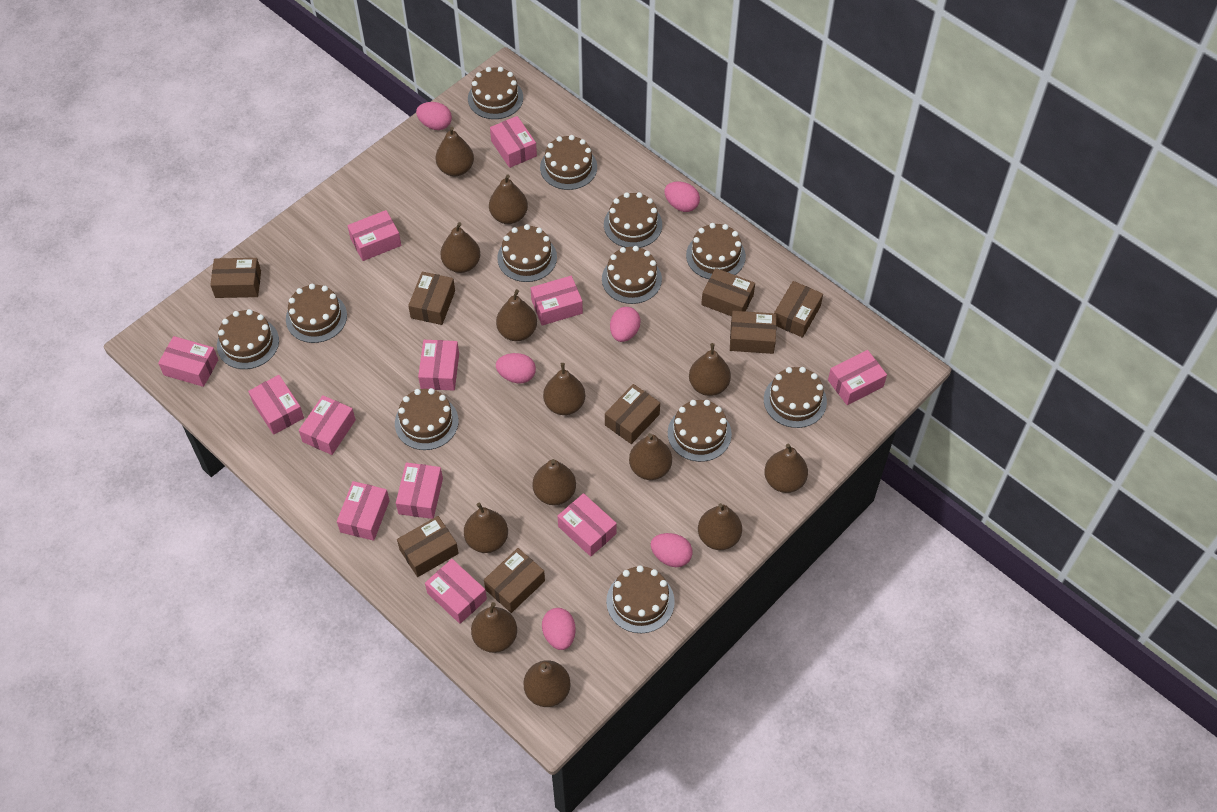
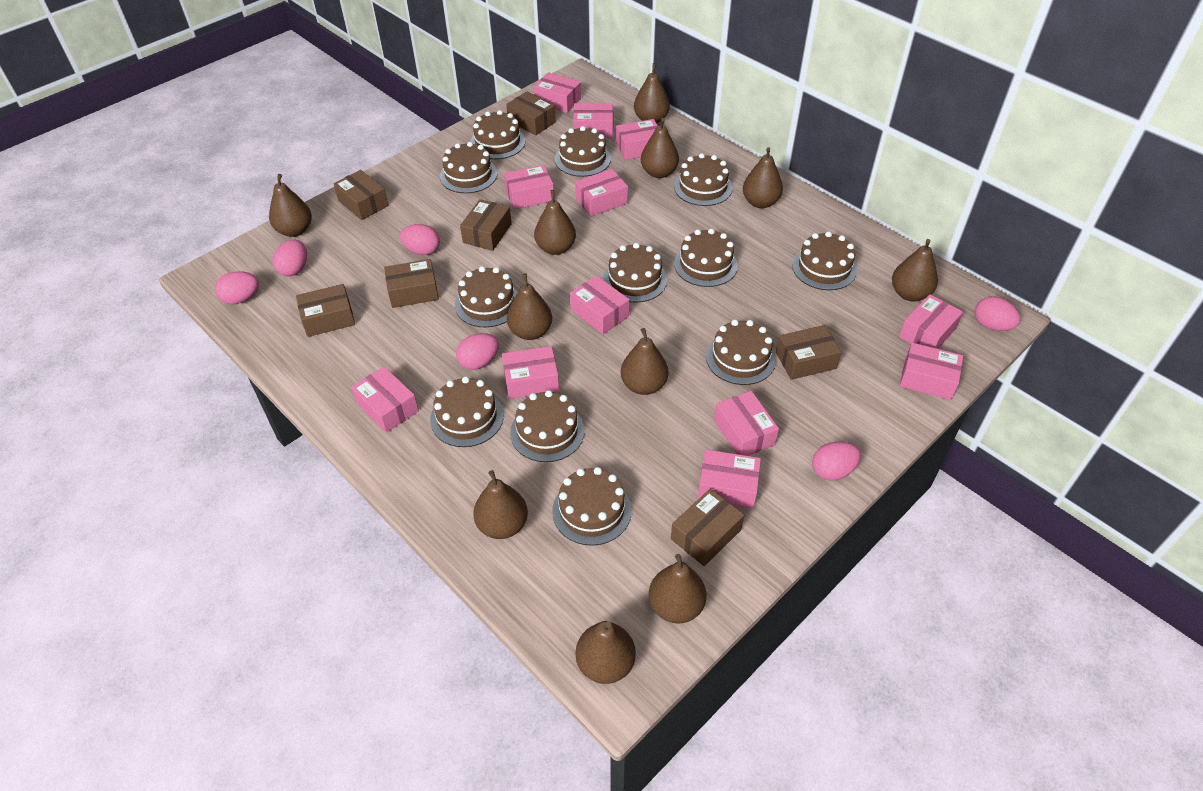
brown box: [210,258,261,298] [397,516,459,577] [408,272,455,325] [484,548,545,613] [605,384,660,444] [701,268,755,316] [730,311,777,354] [774,281,823,338] = 8 -> [296,284,355,337] [333,170,388,220] [384,259,439,308] [460,199,512,251] [506,91,556,135] [671,489,744,566] [776,325,842,380] = 7
brown pear: [436,127,474,176] [440,222,480,273] [464,503,508,553] [471,602,517,653] [489,174,528,224] [496,289,537,341] [524,660,571,707] [533,459,576,505] [543,363,585,415] [629,433,672,480] [689,343,731,396] [698,503,742,550] [764,444,808,493] = 13 -> [269,174,312,237] [473,470,528,539] [507,273,552,340] [534,190,576,255] [576,621,636,684] [621,328,668,395] [634,63,670,123] [641,118,679,178] [649,554,706,624] [743,147,783,208] [892,239,938,301] = 11

